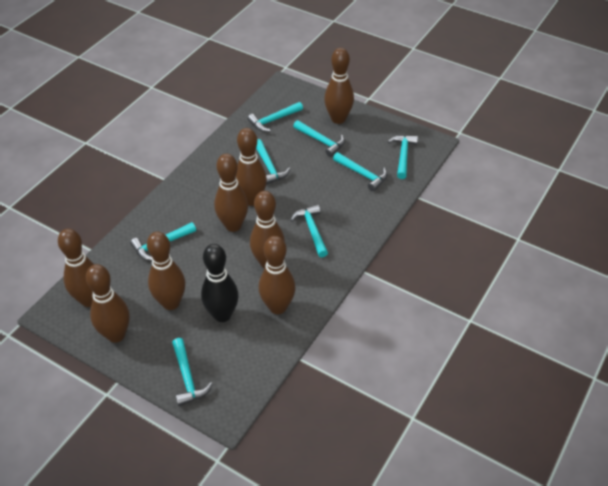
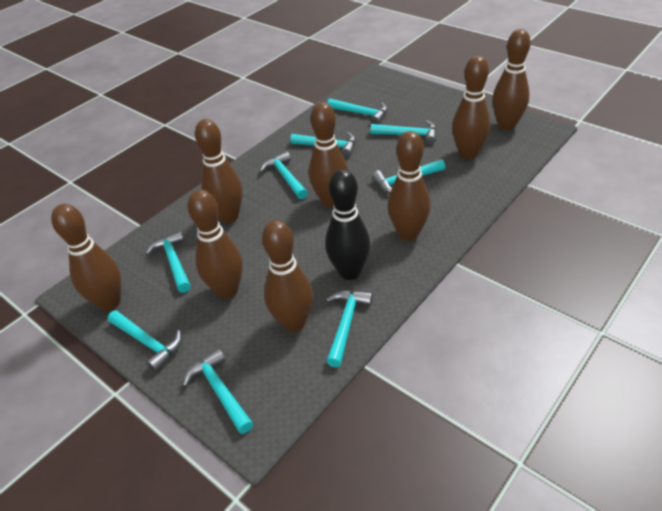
turquoise hammer: [130,222,196,260] [172,338,212,406] [247,102,303,132] [256,139,290,184] [290,205,328,258] [293,120,345,157] [333,152,388,191] [388,135,418,179] = 8 -> [108,310,182,372] [145,230,191,293] [182,348,253,434] [260,151,308,199] [290,132,356,157] [326,290,373,367] [327,99,388,124] [370,120,437,144] [372,159,445,194] = 9

